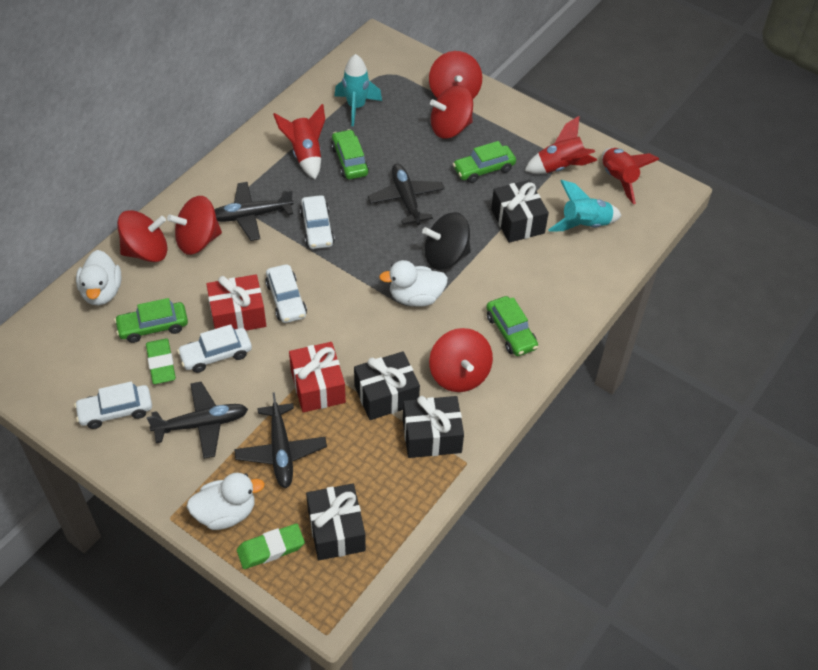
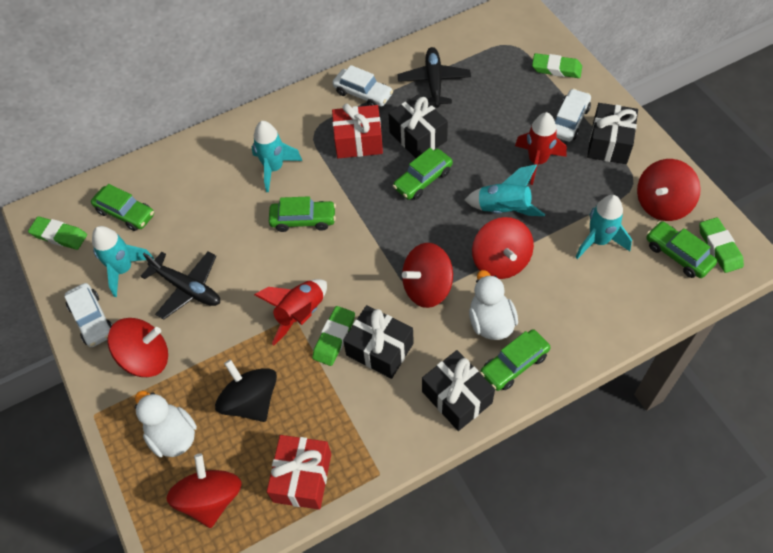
black plane: [147,382,248,459] [214,182,294,241] [234,392,327,488] [368,164,444,225] = 4 -> [141,251,220,320] [398,47,471,108] = 2
green car: [114,298,188,343] [331,129,369,179] [453,141,516,183] [486,296,538,356] = 4 -> [91,184,154,231] [269,196,336,232] [393,148,453,200] [480,329,551,391] [647,221,717,278] = 5
green eraser: [146,339,176,384] [237,523,305,569] = 2 -> [28,216,87,250] [312,306,355,366] [532,53,582,78] [699,217,744,273] = 4
red rocket: [273,104,325,179] [524,116,597,174] [602,148,660,204] = 3 -> [254,279,327,345] [515,112,567,185] = 2
turquoise rocket: [334,54,382,126] [548,180,622,232] = 2 -> [92,226,154,297] [251,121,302,192] [465,164,545,216] [575,195,632,259] = 4
white car: [74,381,152,429] [177,324,252,373] [265,264,307,323] [300,195,335,249] = 4 -> [65,283,113,347] [333,65,393,107] [555,88,591,142] = 3
white duck: [76,250,121,305] [187,473,265,530] [379,260,448,307] = 3 -> [135,391,197,457] [469,270,518,340] = 2

